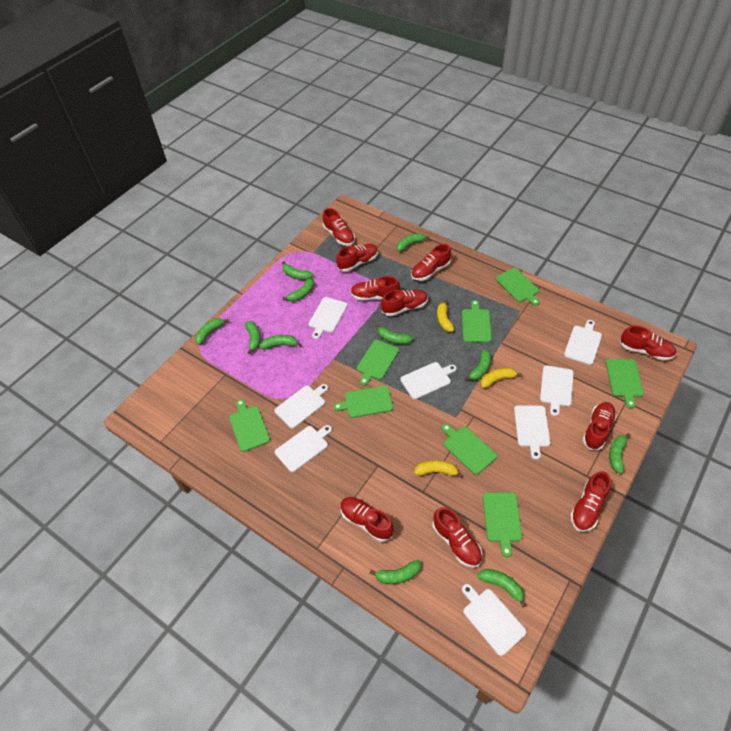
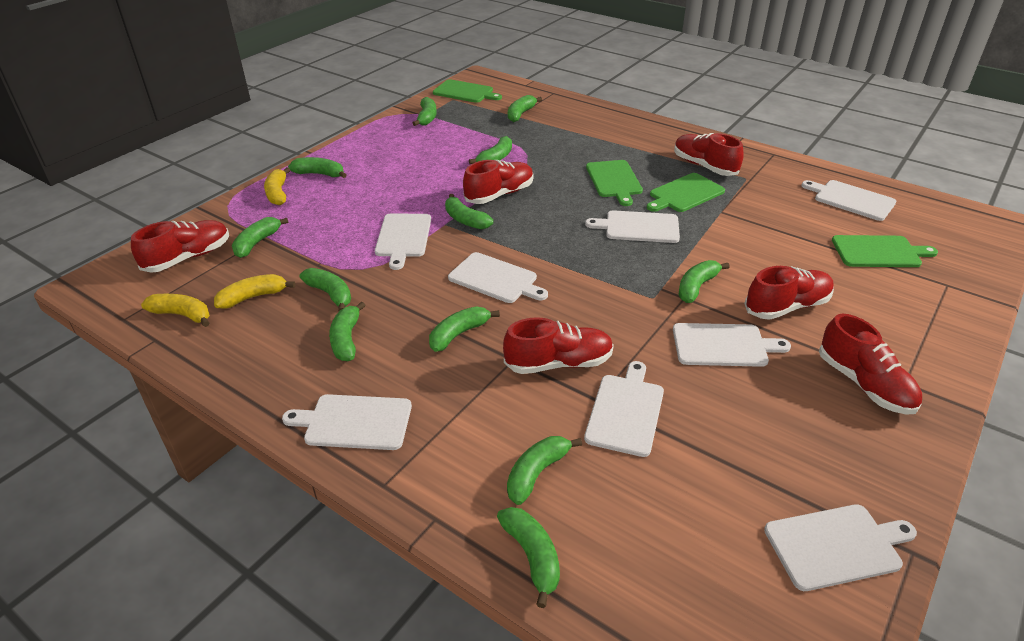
green banana: [195,318,229,345] [245,321,261,354] [260,335,301,350] [282,261,314,280] [282,278,314,302] [369,560,421,584] [376,324,413,345] [397,233,429,251] [465,349,491,380] [477,569,526,607] [609,433,631,474] = 11 -> [232,217,289,258] [288,157,347,178] [300,268,351,311] [329,302,366,361] [412,97,437,126] [429,306,500,352] [445,194,493,229] [469,136,512,164] [497,507,560,608] [507,436,582,505] [508,95,542,122] [678,260,730,303] = 12
green cutting board: [229,399,270,452] [333,386,393,418] [357,340,399,386] [442,424,497,475] [462,300,492,343] [483,492,522,557] [496,268,540,306] [606,359,644,408] = 8 -> [433,79,502,103] [586,160,643,206] [647,173,725,212] [832,235,938,267] = 4
red shoe: [323,208,355,246] [336,244,378,272] [340,497,394,542] [350,276,400,301] [381,290,428,316] [411,244,451,281] [432,507,482,568] [570,471,611,532] [582,402,617,450] [619,326,676,361] = 10 -> [131,220,229,273] [463,160,534,204] [503,317,614,374] [674,133,743,176] [744,266,834,320] [819,314,922,415] = 6

